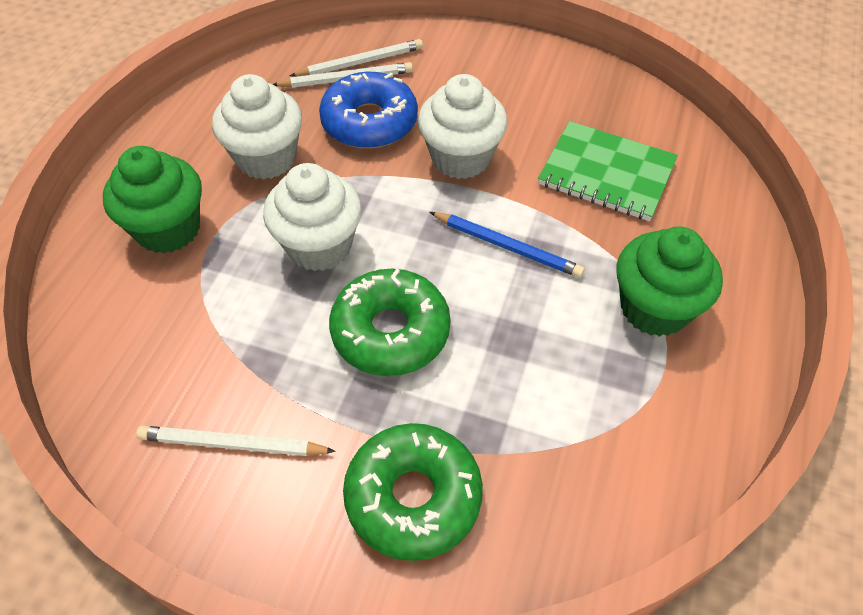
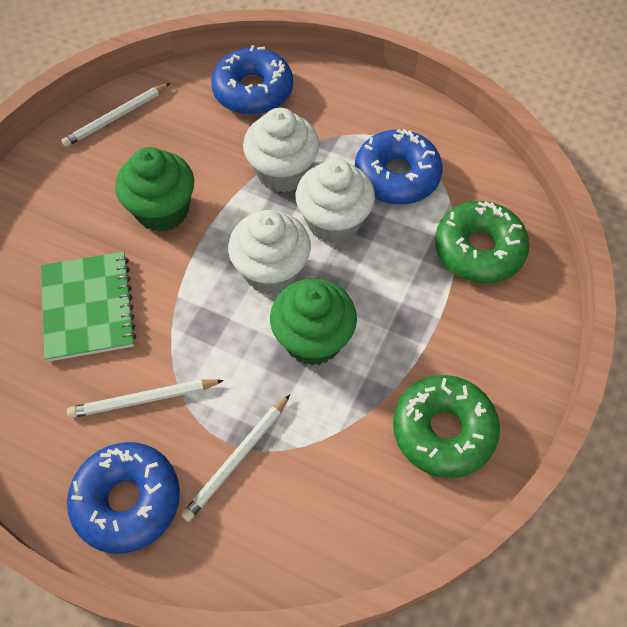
blue donut: [319,72,418,149] = 1 -> [67,442,180,554] [211,45,293,115] [355,129,443,205] = 3
blue pencil: [430,212,585,278] = 1 -> none = 0

